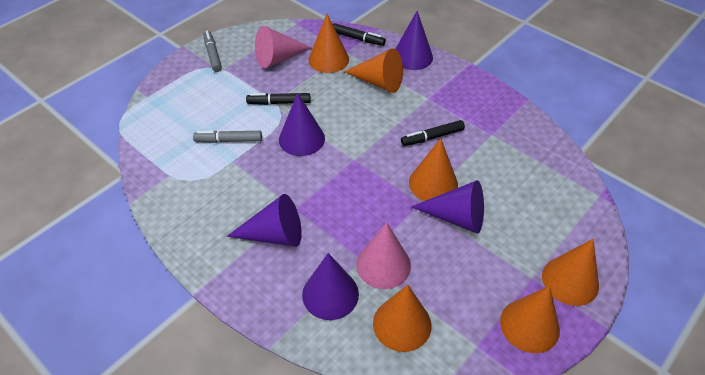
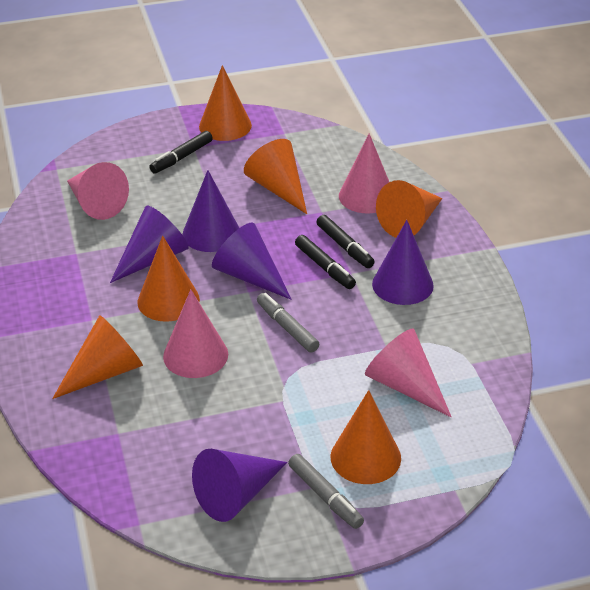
pink cone: [255,26,312,69] [356,222,411,289] = 2 -> [67,162,129,220] [163,289,228,378] [339,134,389,213] [365,329,451,417] = 4

